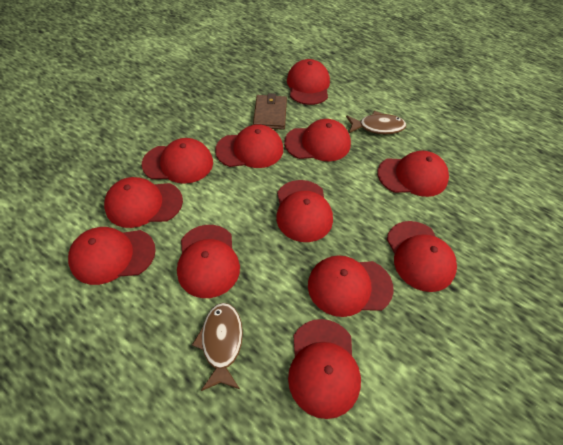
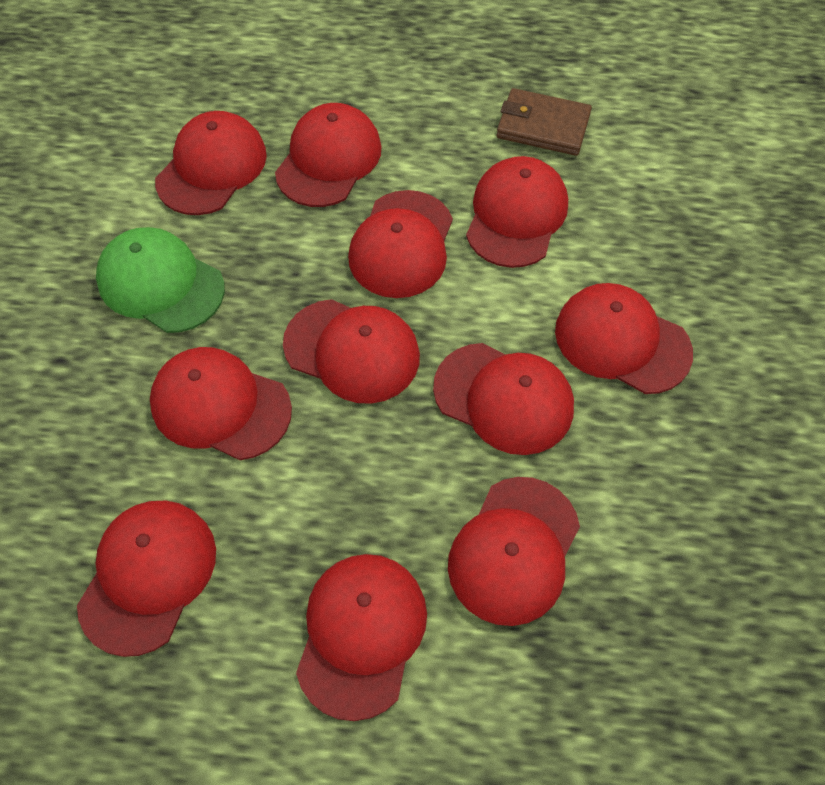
brown fish: [192,303,243,391] [346,111,406,134] = 2 -> none = 0
green cap: none = 0 -> [96,227,225,333] = 1
red cap: [68,227,156,285] [104,177,183,228] [142,138,213,184] [177,225,240,298] [215,124,283,168] [276,180,333,242] [284,119,351,161] [287,59,330,105] [288,319,361,419] [308,255,394,317] [377,151,449,197] [387,221,457,292] = 12 -> [77,500,216,657] [150,347,292,460] [155,111,267,215] [275,103,382,207] [283,299,420,404] [296,554,427,721] [348,190,453,298] [433,343,574,455] [448,477,580,626] [466,156,568,268] [555,283,693,394] = 11

